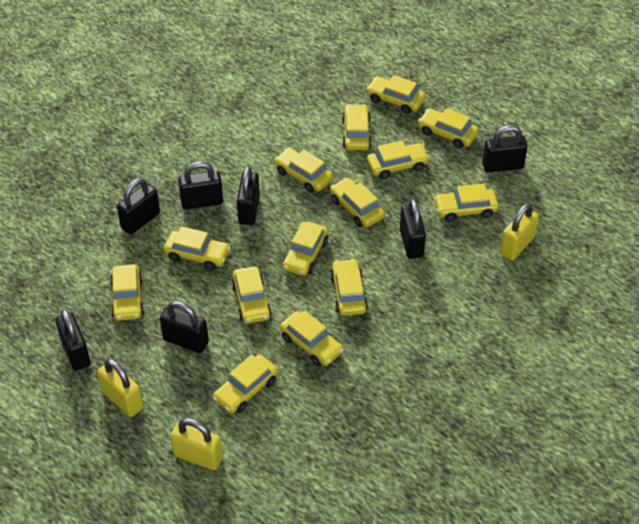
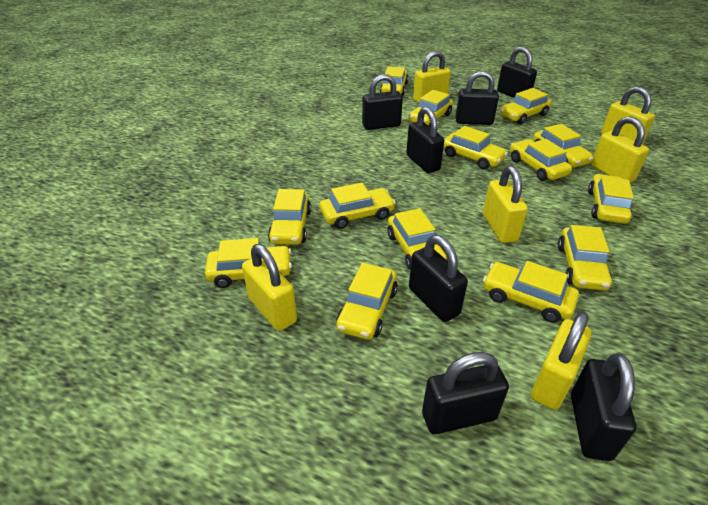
yellow padlock: [97,359,143,417] [170,418,223,470] [500,203,539,260] = 3 -> [242,244,297,331] [413,51,451,103] [483,166,528,243] [531,311,592,410] [591,116,649,183] [601,86,655,144] = 6

